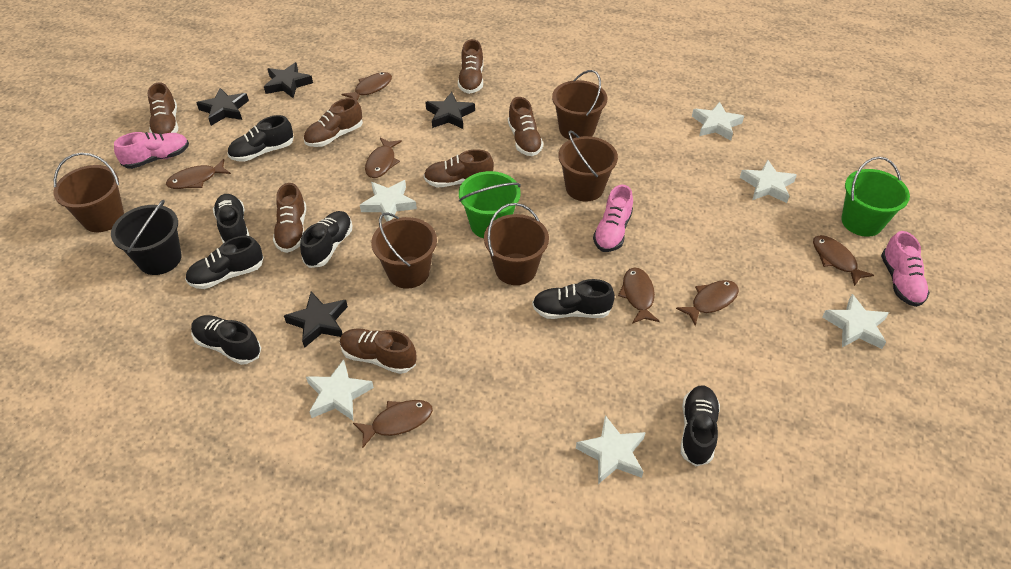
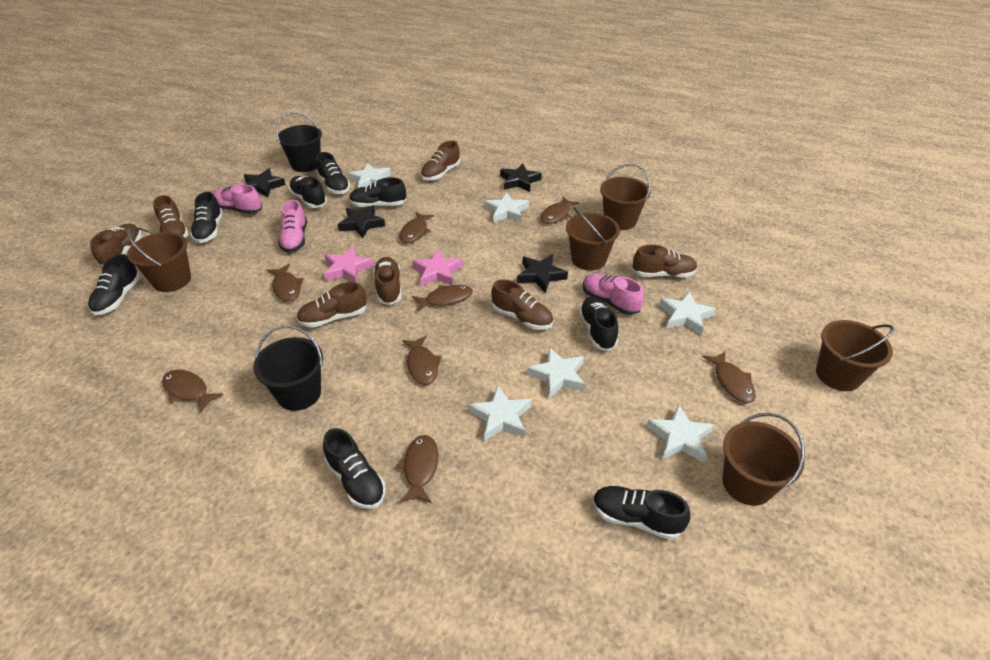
black bucket: [111,200,181,275] = 1 -> [253,325,323,411] [276,112,322,172] = 2
black shoe: [185,236,263,289] [191,315,261,365] [213,194,249,243] [227,115,293,162] [300,211,352,268] [532,279,615,319] [681,386,720,466] = 7 -> [88,254,140,315] [190,192,223,243] [289,176,327,208] [316,152,350,194] [323,428,386,509] [349,177,407,207] [579,296,618,351] [593,486,691,540] = 8
brown fish: [166,159,231,189] [342,72,392,100] [353,400,433,448] [365,137,402,178] [618,267,660,324] [676,280,739,326] [813,235,874,286] = 7 -> [162,370,223,412] [267,264,304,302] [396,435,438,503] [400,212,434,243] [402,335,442,385] [412,285,473,312] [540,197,579,224] [703,351,756,403] = 8
green bucket: [459,171,521,238] [841,157,910,237] = 2 -> none = 0
pink star: none = 0 -> [324,246,374,282] [412,250,463,286] = 2

